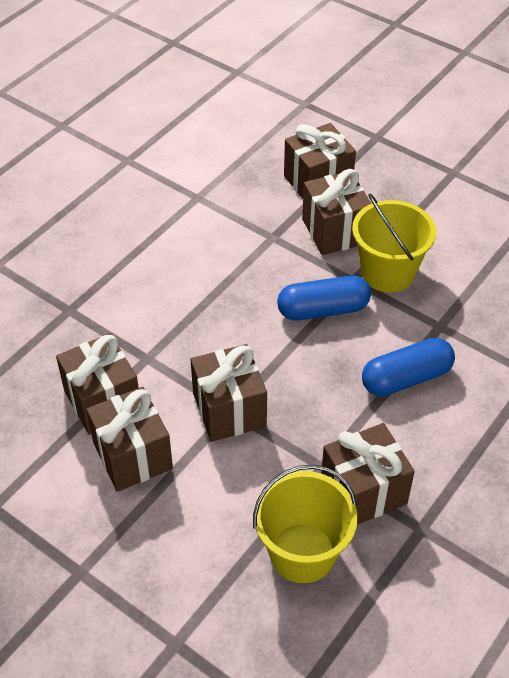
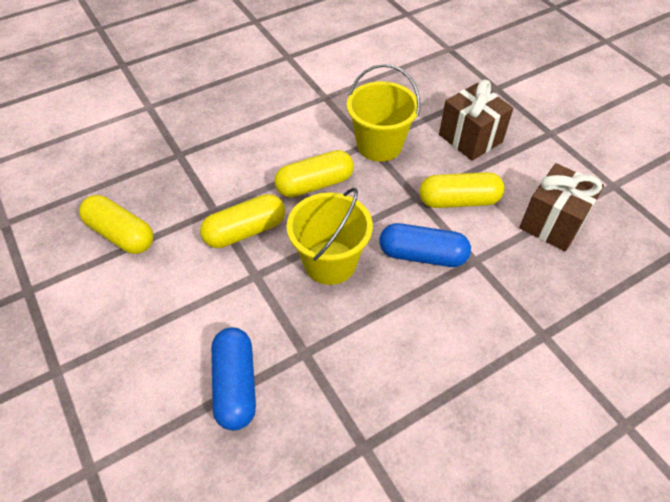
brown gift: [56,333,139,435] [86,387,173,492] [191,344,267,442] [284,123,356,199] [302,169,371,255] [321,423,415,525] = 6 -> [439,80,513,161] [519,163,604,251] = 2
yellow capsule: none = 0 -> [79,195,153,254] [200,194,285,248] [274,150,354,197] [419,172,505,208] = 4

